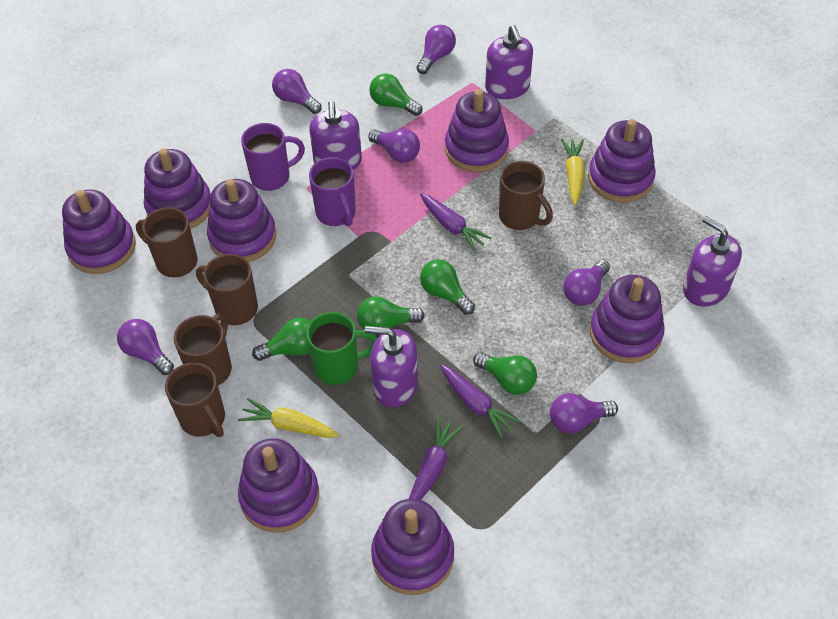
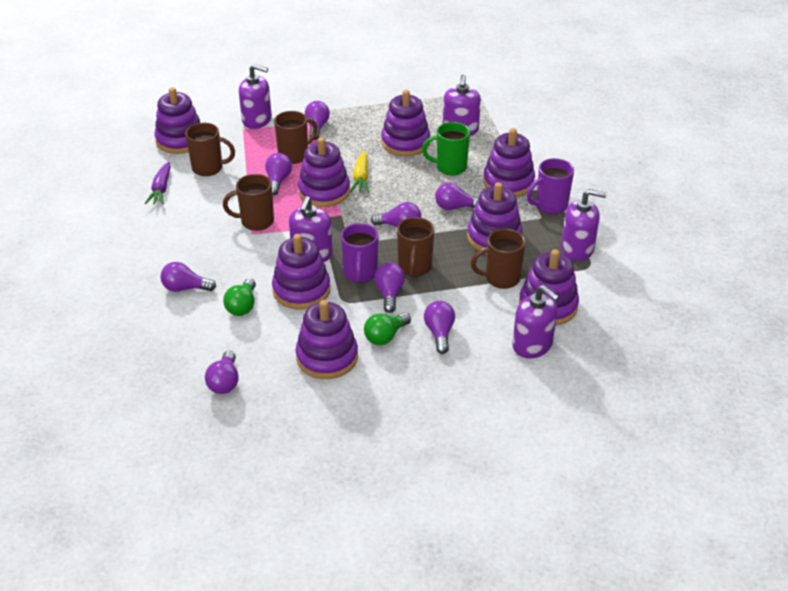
green light bulb: [252,318,311,361] [357,296,425,330] [369,73,423,116] [420,259,475,315] [473,352,537,395] = 5 -> [223,278,256,316] [364,313,411,345] = 2
purple carrot: [409,417,463,500] [420,193,491,252] [440,365,521,439] = 3 -> [145,162,171,205] = 1
purple light bulb: [117,319,174,375] [272,69,322,114] [368,129,420,163] [416,25,456,74] [550,393,618,434] [563,260,610,306] = 6 -> [160,262,216,292] [205,351,239,394] [265,153,292,195] [305,101,330,140] [371,202,421,227] [375,262,405,313] [424,301,455,354] [435,183,478,210] = 8
purple soap dispenser: [309,101,362,170] [365,326,418,408] [485,25,533,99] [683,216,742,307] = 4 -> [239,64,272,129] [289,196,333,262] [443,74,481,136] [512,285,559,358] [561,189,607,261] = 5
yellow carrot: [238,398,339,438] [561,139,585,205] = 2 -> [350,151,369,193] = 1

